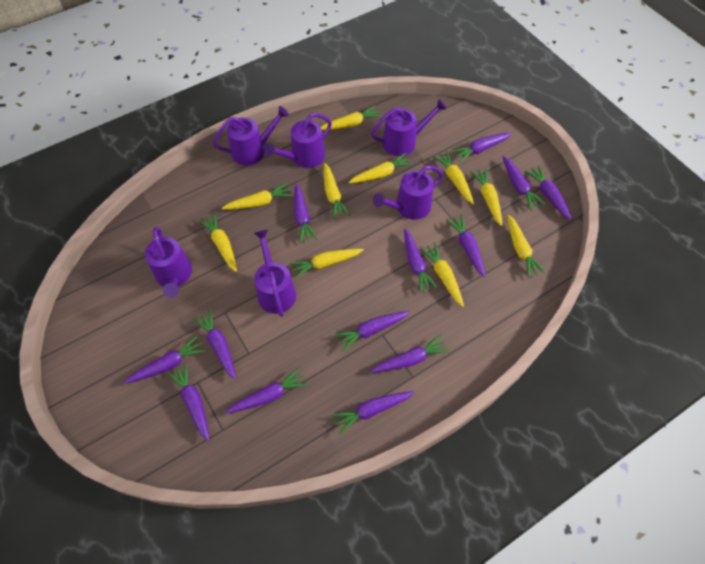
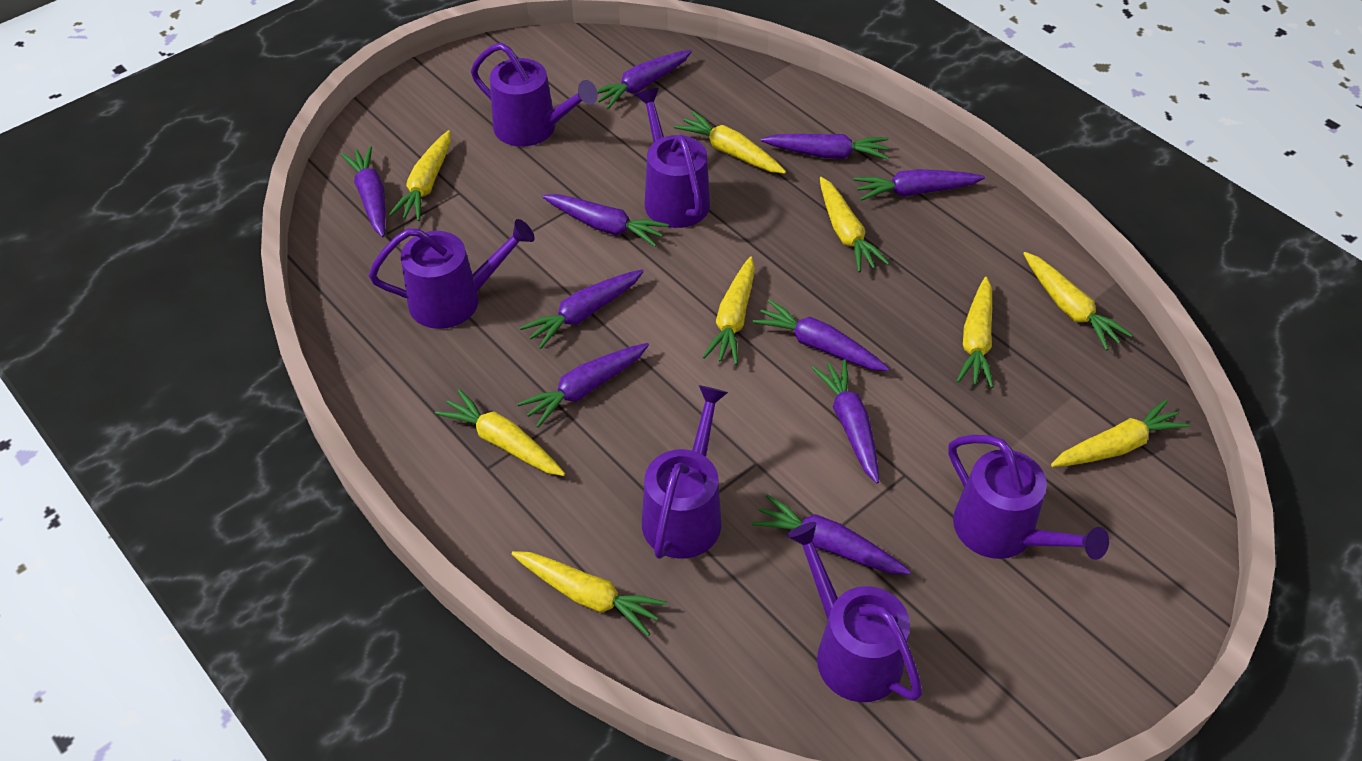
purple carrot: [124,335,205,384] [167,363,209,441] [193,309,236,380] [225,367,308,414] [294,184,318,243] [331,391,414,434] [334,311,410,352] [370,335,450,373] [404,229,438,293] [446,215,485,277] [451,133,512,163] [503,156,545,210] [525,165,572,220] = 13 -> [341,146,386,237] [517,343,649,428] [520,269,644,349] [542,194,669,247] [597,50,692,109] [752,494,910,574] [753,299,889,371] [761,134,889,160] [812,359,879,483] [854,169,985,201] = 10
yellow carrot: [199,213,237,272] [222,183,293,210] [289,249,364,278] [321,105,382,130] [324,163,350,220] [348,153,414,183] [420,242,464,307] [433,151,474,204] [471,168,502,226] [507,214,545,278] = 10 -> [389,130,451,221] [435,389,565,476] [511,551,667,636] [674,111,786,174] [703,256,755,365] [820,177,890,273] [956,277,994,388] [1023,252,1132,350] [1051,399,1190,467] = 9

